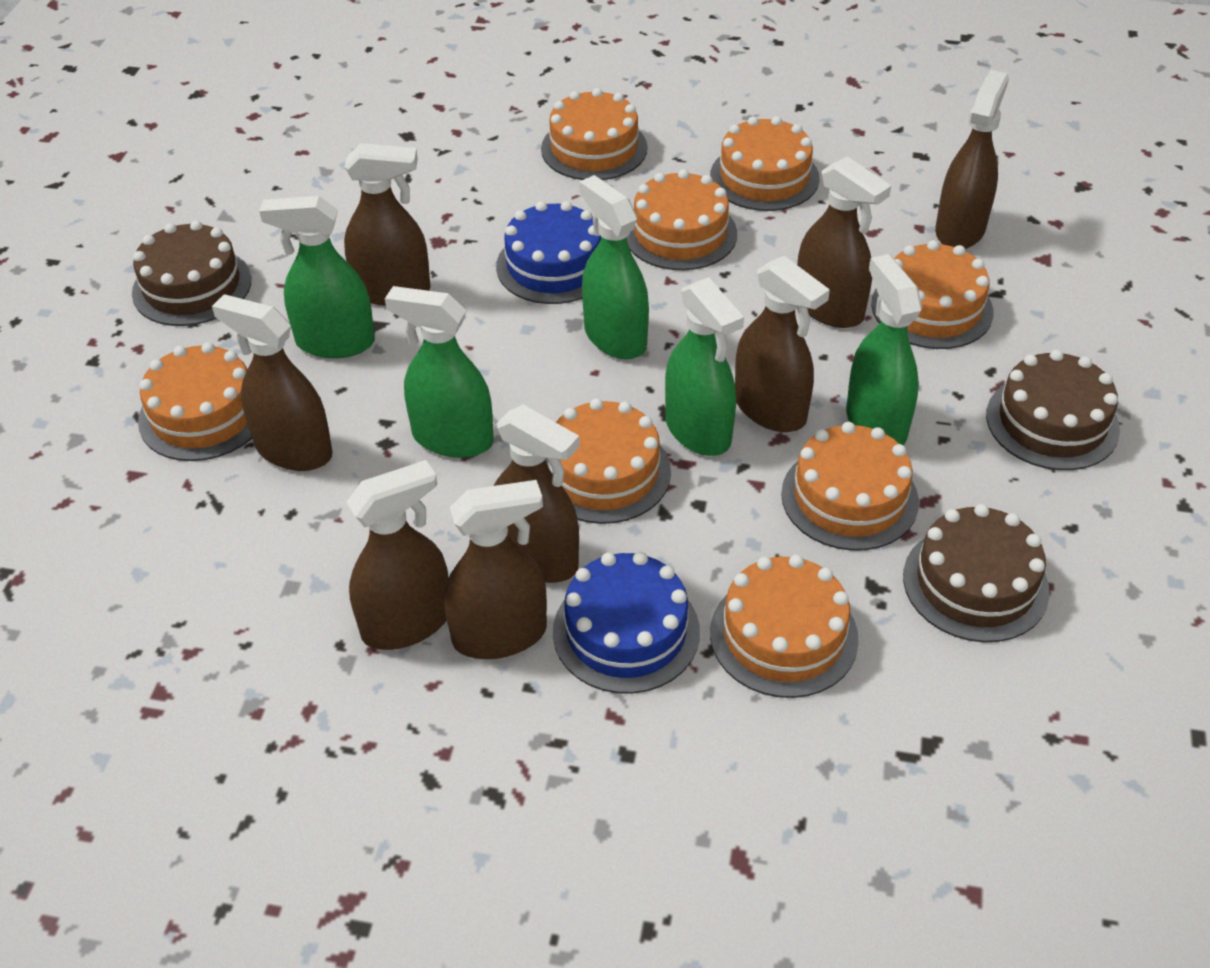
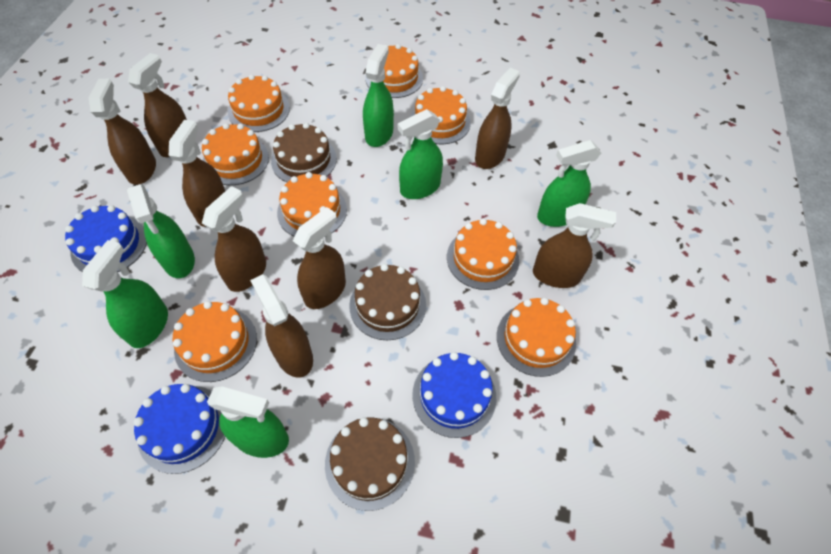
blue cake: [496,201,601,304] [553,552,700,694] = 2 -> [65,205,147,272] [133,384,225,474] [412,352,496,438] = 3
green spray bottle: [259,196,375,358] [385,286,494,458] [579,175,649,359] [665,277,744,456] [846,254,922,445] = 5 -> [82,240,168,348] [127,184,195,278] [207,386,289,458] [363,44,394,147] [398,109,443,199] [537,140,601,227] = 6

